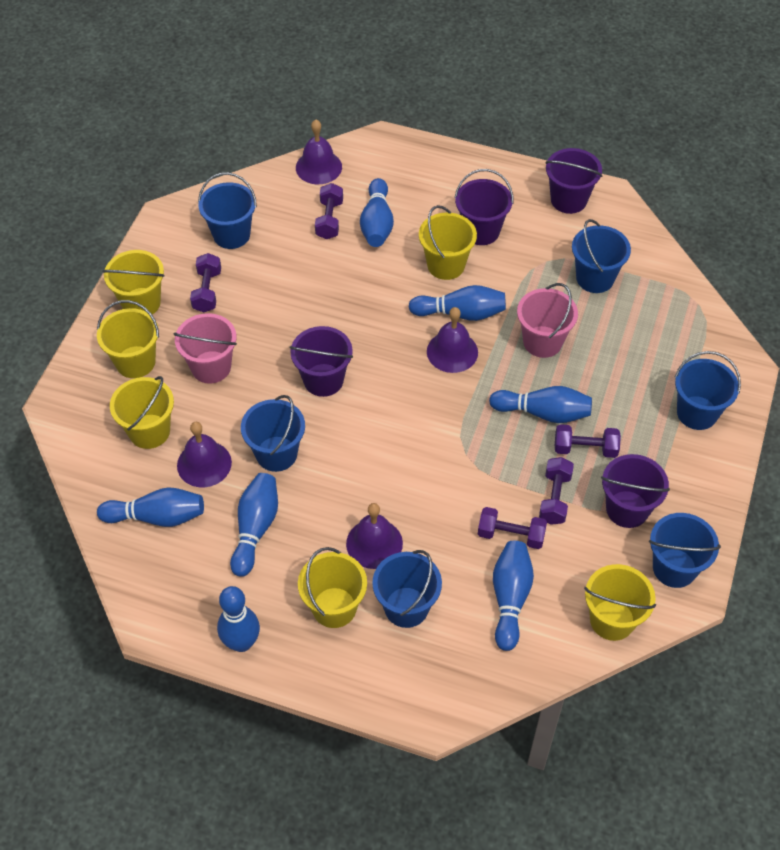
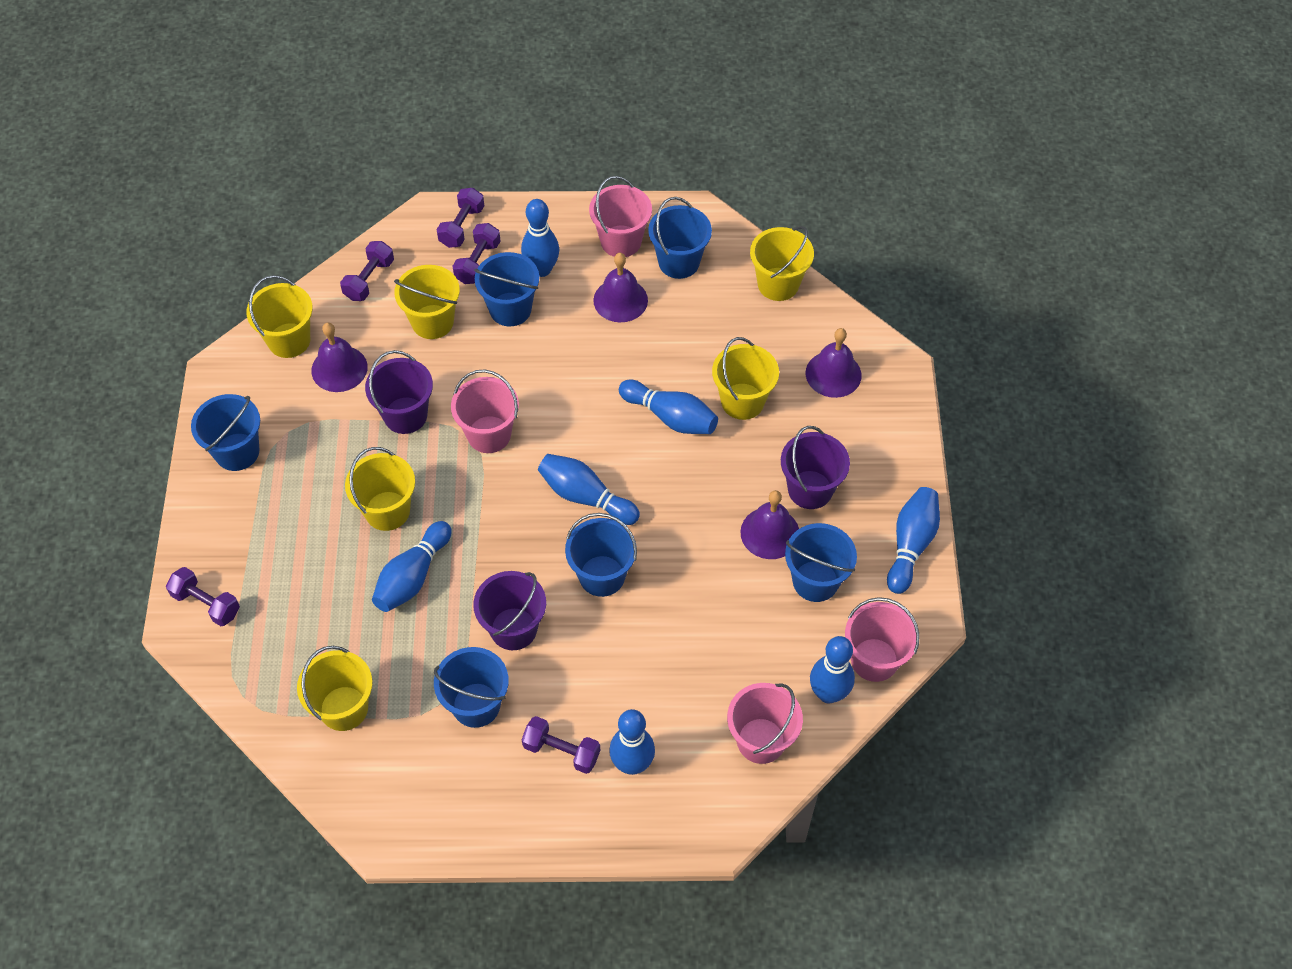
pink bucket: [173,313,237,384] [517,283,578,358] = 2 -> [451,369,519,453] [589,176,652,257] [727,683,803,764] [845,597,920,682] = 4
purple bucket: [290,326,353,397] [454,169,513,245] [545,148,603,214] [601,454,670,528] = 4 -> [365,350,433,434] [473,571,546,650] [781,426,850,509] = 3

